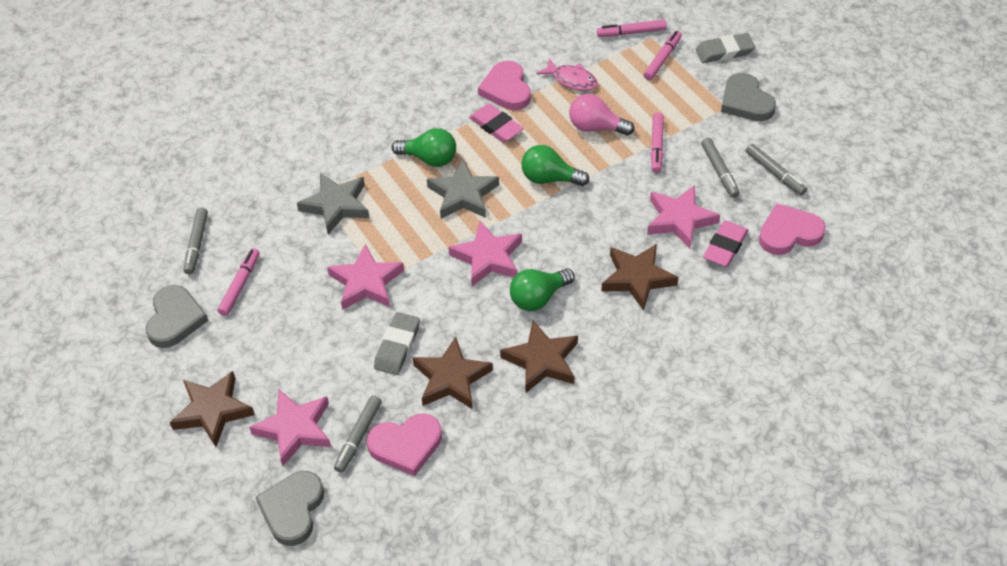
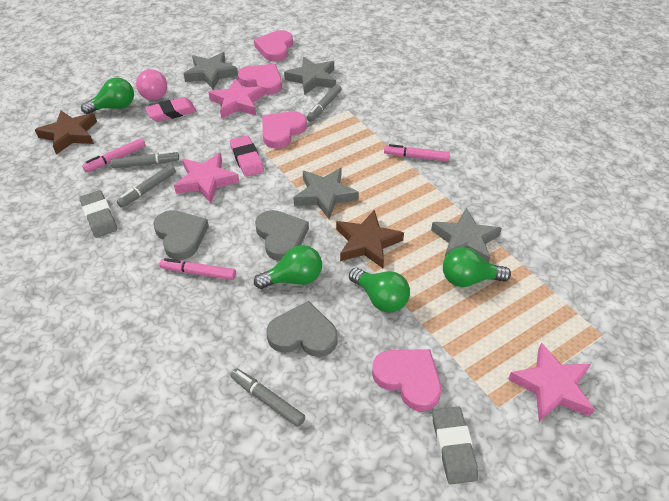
brown star: [170,371,255,447] [413,337,493,409] [500,321,578,393] [601,244,679,311] = 4 -> [35,111,97,155] [336,210,404,268] = 2
green light bulb: [392,128,456,167] [510,268,575,311] [521,145,589,186] = 3 -> [81,77,134,114] [254,245,322,289] [349,268,410,313] [443,247,511,287] = 4
grey star: [297,173,369,235] [427,159,499,219] = 2 -> [184,52,238,90] [284,57,336,95] [293,168,359,219] [431,208,502,263] = 4
pink fish: [537,58,598,91] = 1 -> none = 0
pink heart: [367,414,442,476] [478,61,531,110] [759,203,826,255] = 3 -> [238,64,282,95] [254,30,293,62] [262,111,307,149] [372,349,441,411] = 4
pink marker: [218,248,260,316] [597,20,667,37] [644,31,682,80] [651,112,664,173] = 4 -> [82,138,146,172] [160,258,236,280] [384,144,450,161] = 3
pink star: [249,390,331,466] [327,244,404,310] [448,221,522,286] [647,185,720,249] = 4 -> [174,153,239,203] [208,78,265,119] [508,343,595,422] = 3

